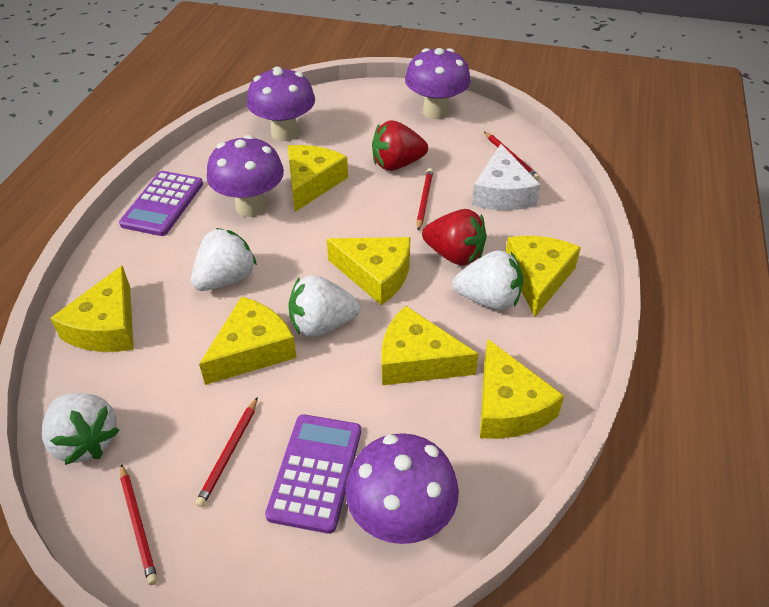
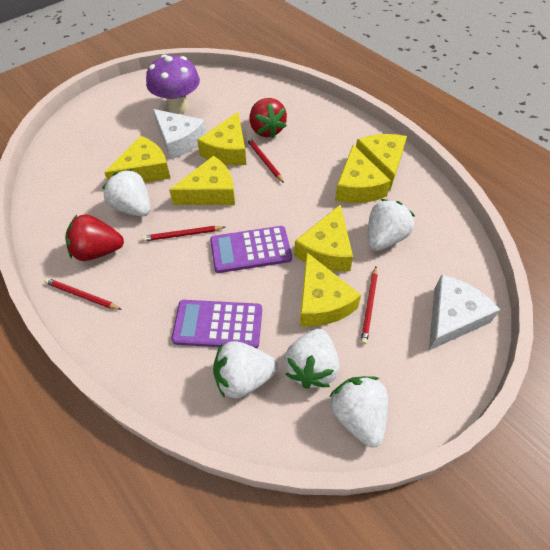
purple mushroom: [207,135,284,217] [247,66,315,141] [345,433,459,544] [405,48,471,119] = 4 -> [146,54,200,114] = 1
white cheese: [472,144,541,210] = 1 -> [153,109,206,160] [429,274,500,350] = 2
white strawberry: [42,393,120,465] [191,228,257,291] [289,275,360,337] [453,250,523,310] = 4 -> [102,169,151,217] [213,341,278,398] [284,329,339,389] [329,376,388,448] [368,199,415,251] = 5

